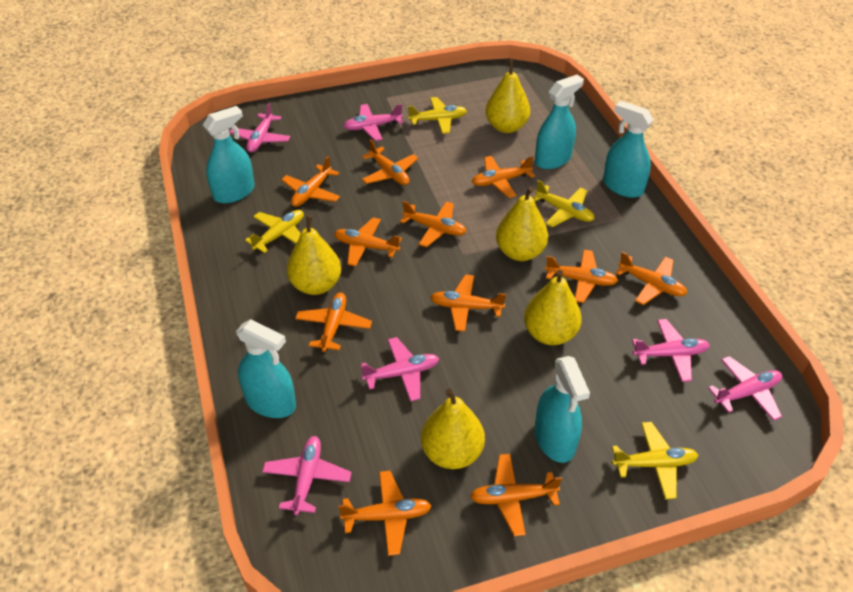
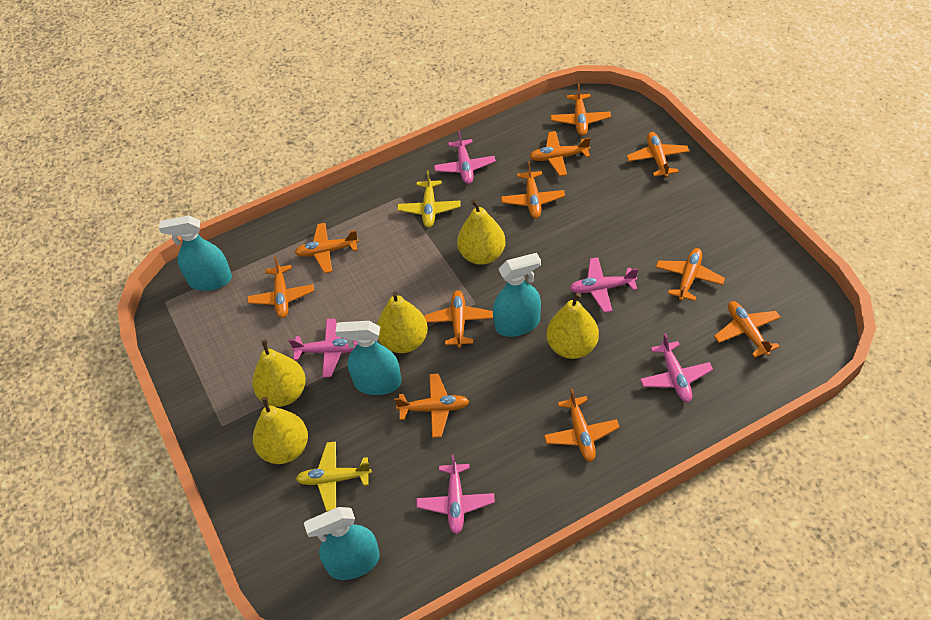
pink plane: [230,103,290,152] [262,436,352,515] [344,104,403,141] [361,337,439,401] [632,319,710,382] [708,356,782,421] = 6 -> [288,318,358,377] [417,454,495,534] [434,130,496,184] [570,257,638,313] [640,333,713,402] = 5
turquoise spray bottle: [203,106,255,203] [236,319,296,418] [535,75,584,169] [535,356,590,463] [603,101,654,198] = 5 -> [159,215,232,291] [304,507,380,580] [335,321,402,395] [493,253,541,337] = 4
yellow plane: [245,210,304,253] [408,97,467,134] [533,180,595,228] [612,422,698,499] = 4 -> [296,442,372,512] [397,170,461,228] = 2

